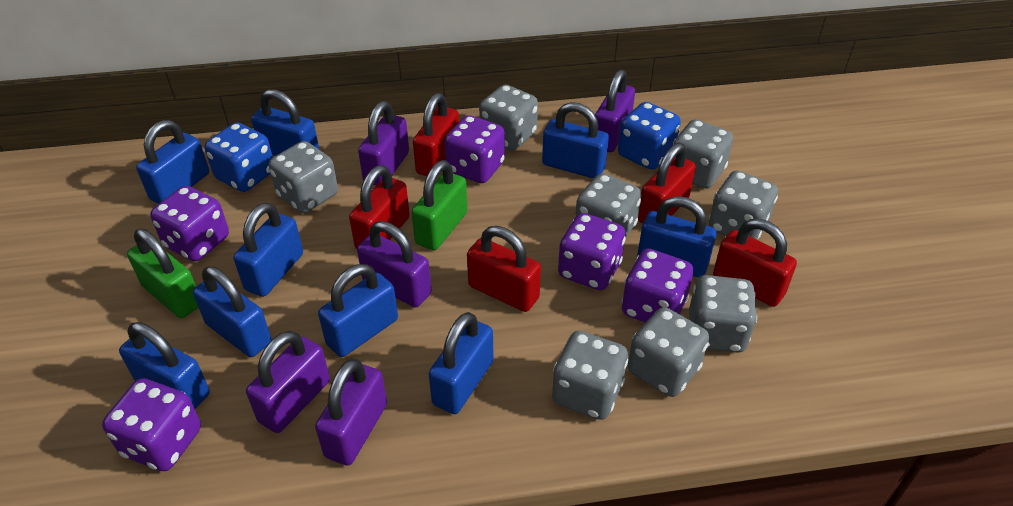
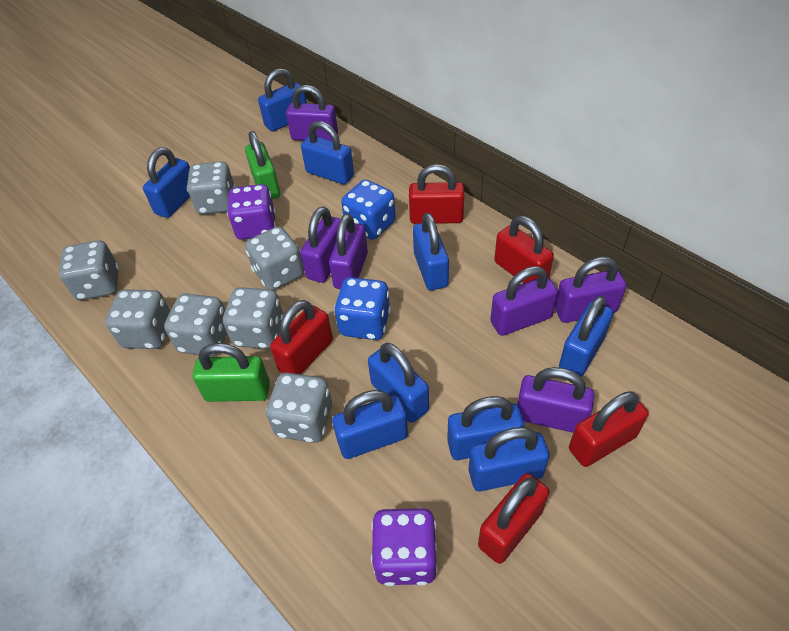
grey dice: [269,141,338,213] [479,85,538,150] [552,331,628,420] [575,173,642,238] [628,307,709,397] [673,119,733,189] [689,275,757,353] [709,171,778,240] = 8 -> [59,240,119,300] [105,289,170,349] [164,294,227,356] [187,161,235,215] [223,287,283,349] [245,226,304,290] [266,372,332,443] = 7
purple dice: [102,378,201,471] [150,186,229,261] [445,115,505,183] [558,213,626,290] [622,249,693,323] = 5 -> [227,184,276,240] [371,508,438,586] = 2
purple padlock: [246,331,330,433] [315,359,387,466] [357,221,431,307] [358,101,409,186] [595,69,635,152] = 5 -> [286,85,338,141] [300,207,340,283] [329,214,368,289] [490,266,558,336] [517,367,595,433] [555,257,627,323] = 6

